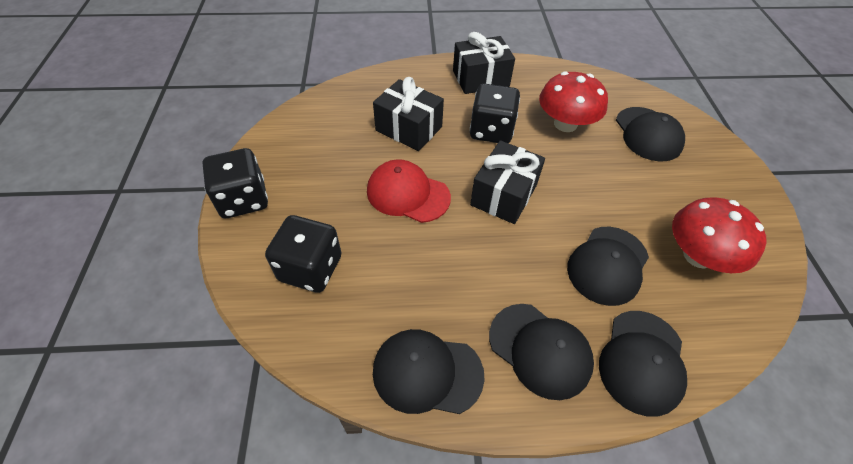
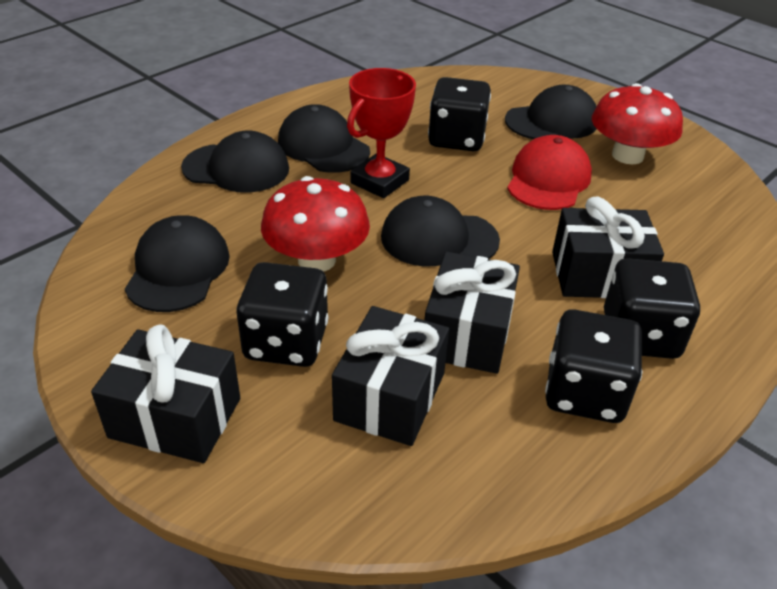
black dice: [202,148,268,218] [265,215,342,293] [470,84,520,143] = 3 -> [237,262,328,367] [428,77,491,151] [545,309,642,423] [604,258,700,359] = 4
black gift: [373,77,444,151] [453,32,515,94] [470,140,545,224] = 3 -> [91,324,240,463] [332,306,449,446] [425,251,520,374] [552,197,664,298] = 4
red trophy: none = 0 -> [347,68,416,198] = 1

